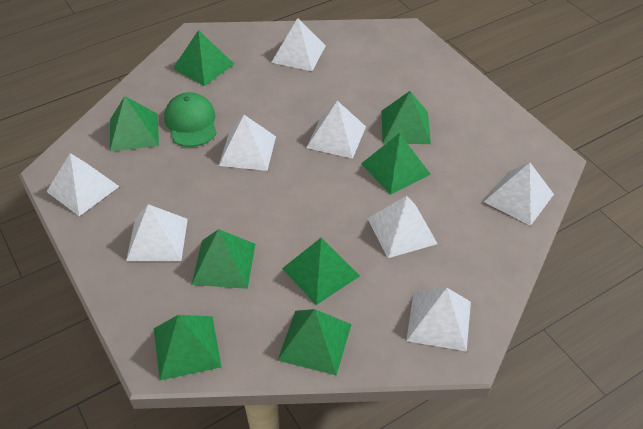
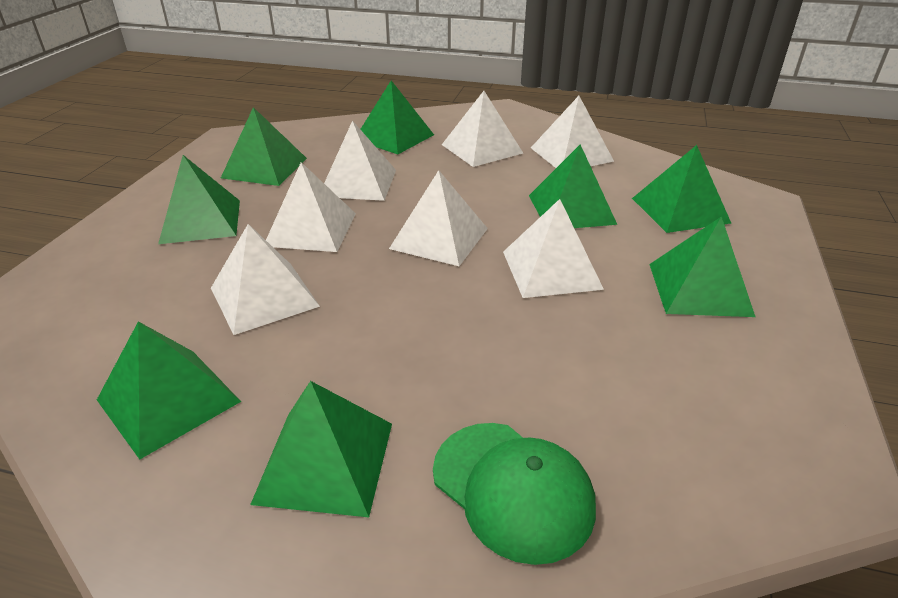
white pyramid: [47,153,120,216] [126,204,188,261] [219,115,276,171] [271,18,326,71] [306,101,366,159] [367,196,438,258] [406,287,471,352] [484,162,554,226] = 8 -> [211,224,320,335] [266,162,356,252] [324,120,396,201] [389,170,488,266] [442,91,523,167] [503,199,604,298] [531,96,614,168] = 7

